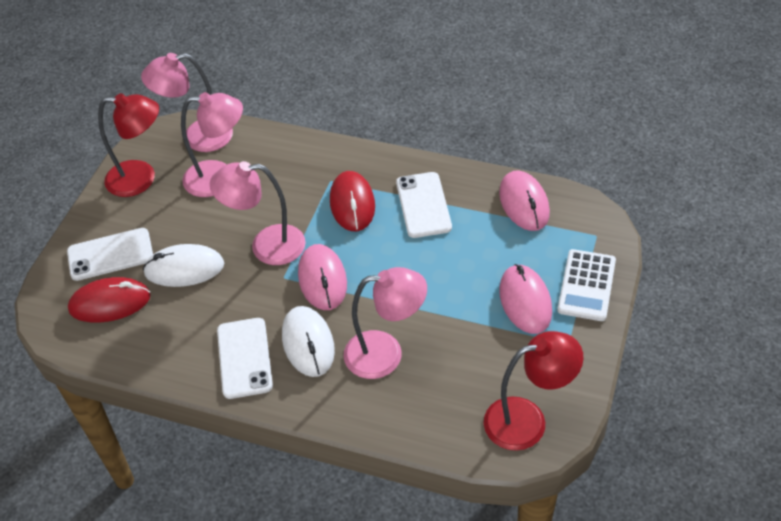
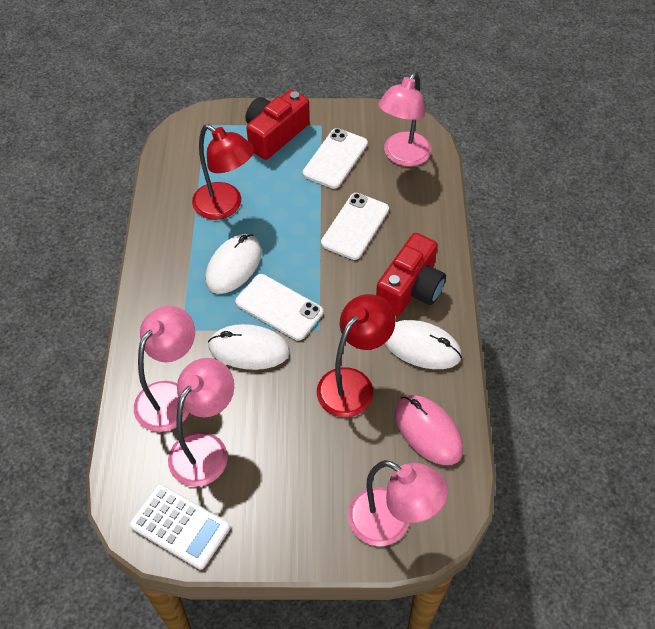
pink mouse: [298,244,347,310] [499,170,550,231] [499,264,552,334] = 3 -> [395,395,463,465] = 1
red camera: none = 0 -> [245,89,310,160] [376,233,446,316] = 2
red mouse: [68,277,151,322] [330,171,375,231] = 2 -> none = 0
white mouse: [143,244,224,287] [282,306,335,377] = 2 -> [205,234,262,294] [208,324,290,370] [384,320,462,369] = 3

